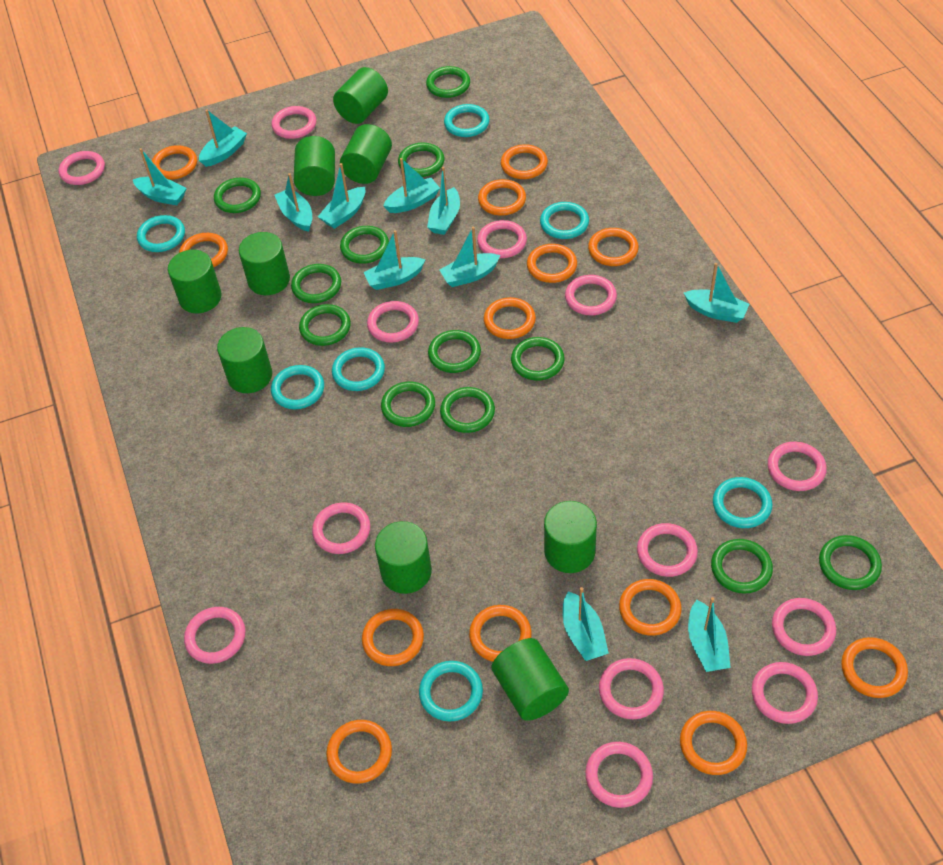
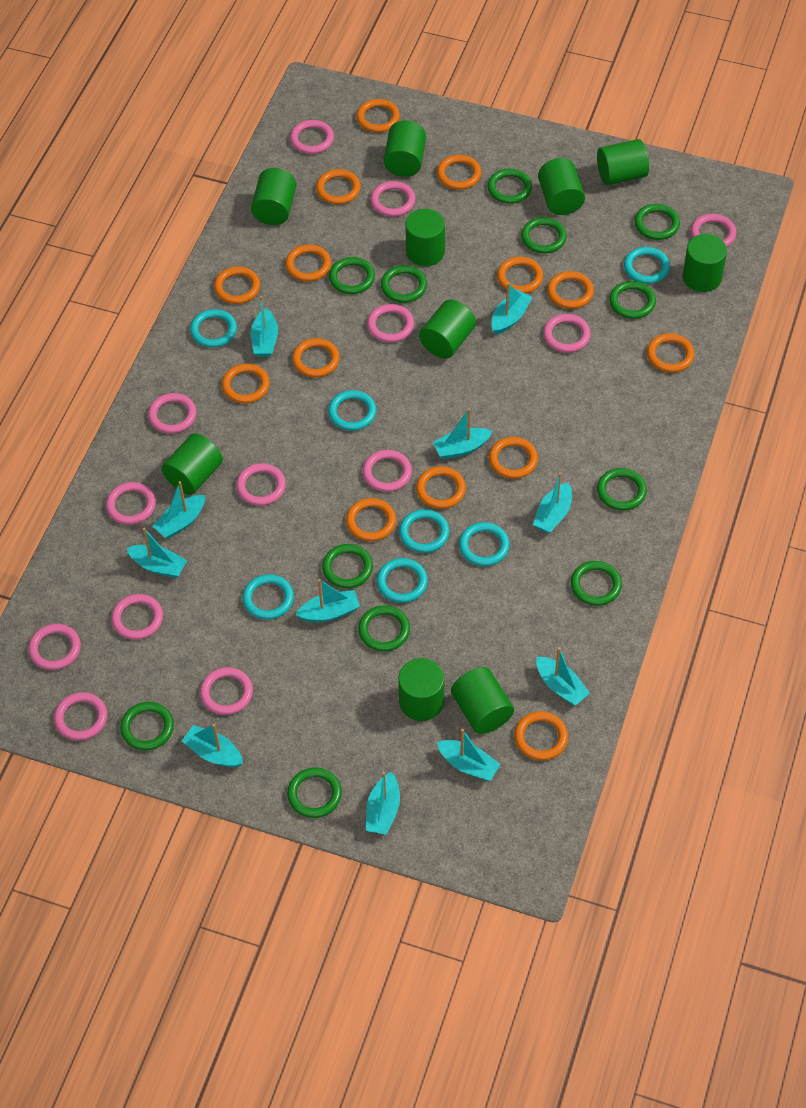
green cylinder: [168,250,222,313] [217,327,272,393] [239,232,290,295] [294,136,335,196] [333,67,388,124] [340,124,392,184] [375,521,432,594] [491,638,569,721] [544,501,597,573] = 9 -> [162,433,223,495] [251,168,296,225] [384,120,426,177] [398,658,444,721] [405,209,445,266] [419,299,476,359] [451,667,514,734] [538,158,585,215] [597,139,649,185] [683,234,727,292] = 10
orange ring: [152,145,197,180] [179,233,228,267] [326,720,392,784] [362,609,424,666] [469,605,532,662] [478,179,526,216] [484,297,536,339] [501,144,548,179] [527,244,577,283] [588,228,639,266] [619,579,682,636] [680,711,747,775] [841,637,908,698] = 13 -> [214,267,260,304] [222,364,270,403] [285,244,331,281] [292,338,340,377] [316,169,361,204] [346,498,396,541] [356,99,400,133] [416,466,466,509] [437,155,481,190] [489,437,538,479] [497,257,543,293] [514,711,568,760] [547,271,594,309] [647,333,695,373] = 14

